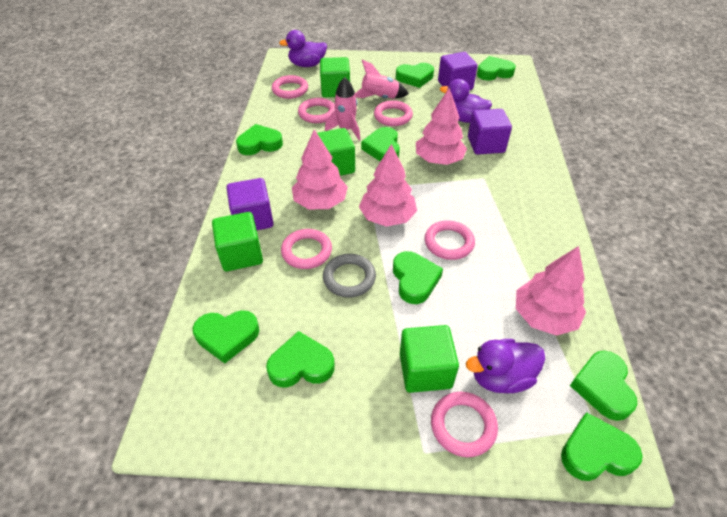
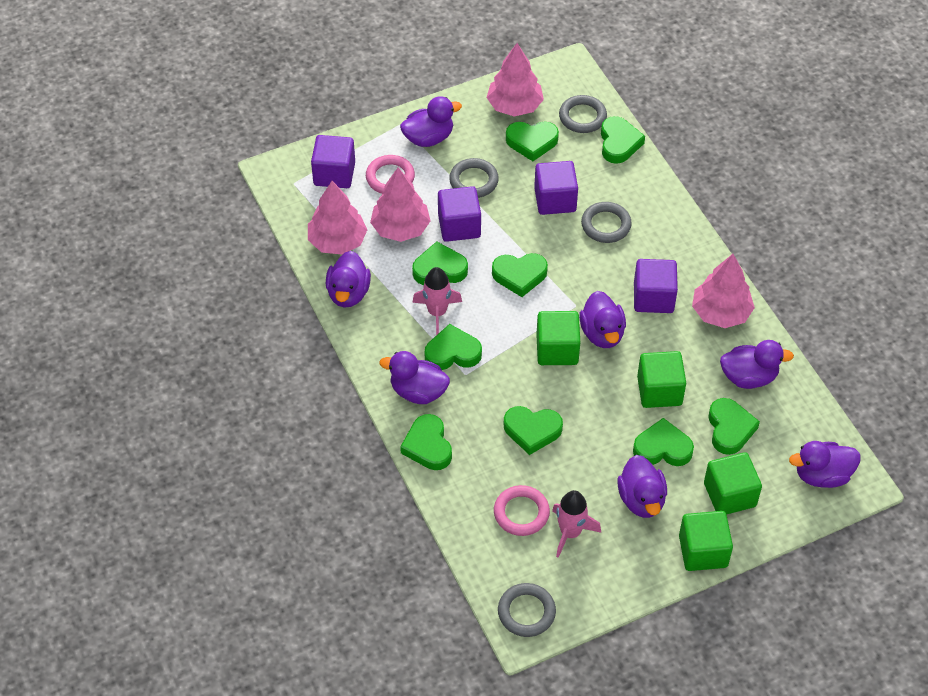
grey ring: [323,254,376,298] = 1 -> [449,158,499,198] [498,583,556,637] [559,95,607,133] [581,202,632,243] = 4
pink ring: [272,75,308,99] [281,229,332,269] [298,98,335,123] [374,100,413,126] [425,220,475,260] [431,392,498,457] = 6 -> [366,155,415,194] [494,485,550,536] = 2
purple cube: [226,178,274,230] [438,52,478,90] [468,109,512,155] = 3 -> [311,135,355,188] [438,186,481,242] [534,161,578,215] [634,259,678,313] = 4
purple duck: [279,30,327,67] [440,79,492,123] [466,339,545,393] = 3 -> [325,251,371,308] [380,351,450,404] [400,96,462,147] [579,291,626,348] [617,455,667,518] [720,340,794,389] [789,441,860,488] = 7

